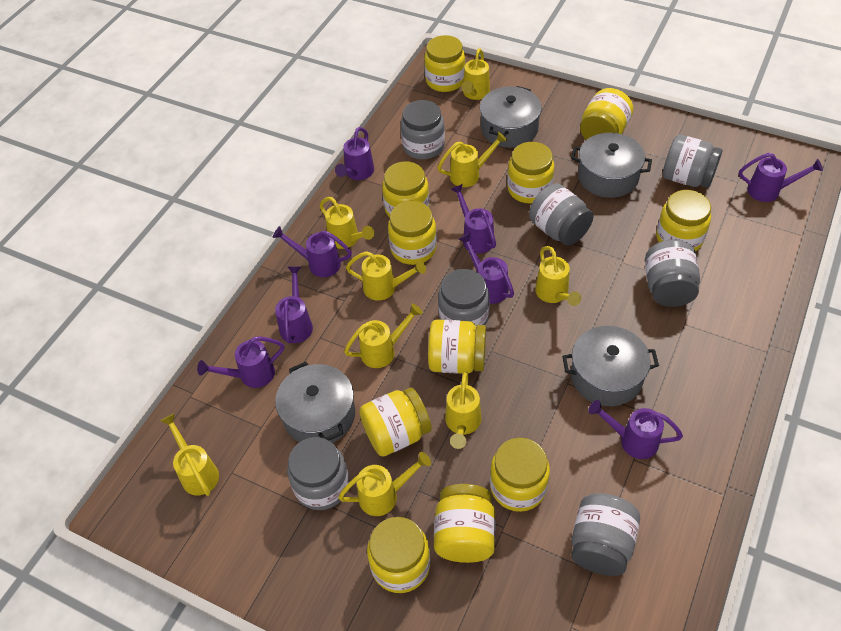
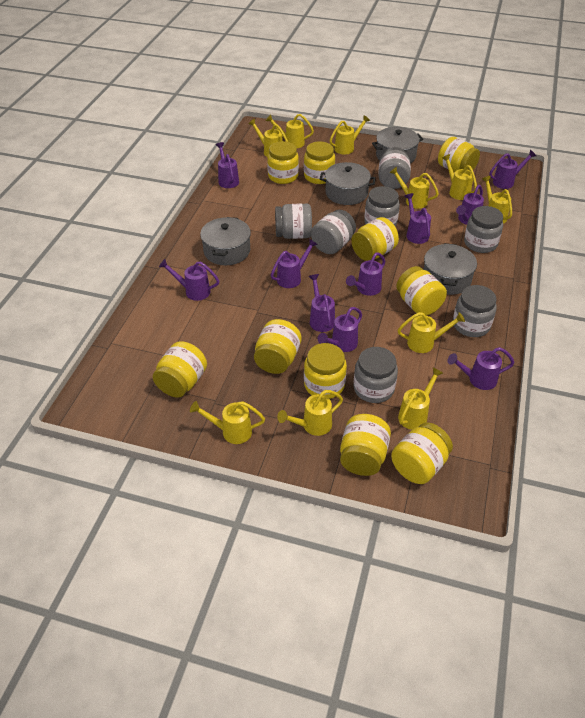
purple watering can: [197,337,284,388] [273,226,352,277] [275,266,313,344] [335,127,374,180] [451,184,496,254] [458,233,514,304] [588,400,683,459] [739,153,823,202] = 8 -> [159,259,219,301] [216,142,239,188] [271,239,318,288] [309,274,335,332] [318,307,362,352] [346,253,385,296] [405,193,431,244] [447,347,515,390] [456,185,484,225] [489,150,536,189] = 10
yellow jar: [359,387,432,457] [367,517,430,593] [382,161,429,218] [388,201,437,265] [424,35,466,92] [428,319,486,374] [434,484,495,563] [490,438,550,512] [507,142,555,204] [580,88,633,140] [656,190,711,251] = 11 -> [153,341,207,398] [254,319,301,374] [267,141,299,184] [304,141,335,184] [304,343,347,399] [340,414,391,476] [351,217,399,261] [391,422,453,484] [396,266,447,316] [438,137,480,172] = 10
yellow watering can: [160,413,219,496] [320,197,374,249] [338,452,431,516] [344,303,423,368] [346,251,426,301] [437,132,507,187] [445,372,481,449] [462,48,490,100] [535,246,581,306] = 9 -> [190,401,265,444] [248,119,288,157] [266,114,314,148] [277,390,343,436] [330,115,370,155] [390,167,439,209] [398,312,465,353] [398,368,443,430] [442,154,477,200] [482,176,512,224] = 10

